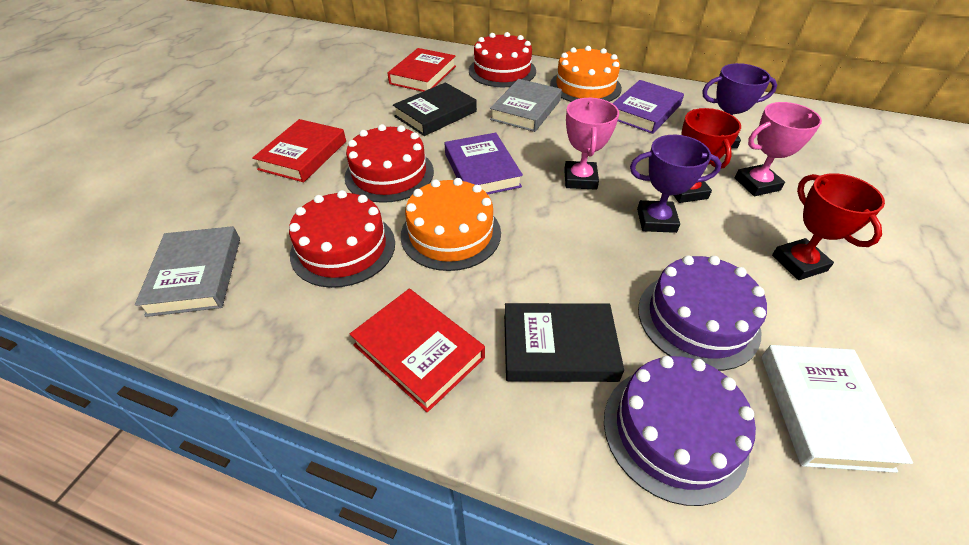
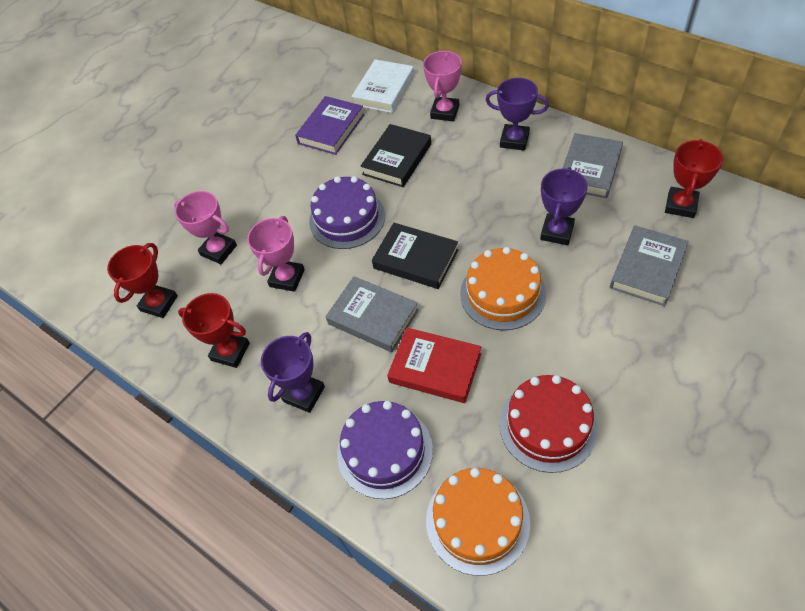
grey book: [135,226,240,317] [490,79,562,132] = 2 -> [326,276,419,352] [562,133,623,198] [610,225,689,306] = 3
pink trophy: [564,98,619,190] [735,102,822,196] = 2 -> [174,191,237,264] [247,216,305,292] [423,51,462,121] = 3
purple book: [444,133,523,194] [612,80,684,134] = 2 -> [295,96,365,155] = 1
purple trophy: [630,135,722,233] [702,63,777,149] = 2 -> [261,332,325,413] [486,78,549,151] [540,167,588,245] = 3
red book: [252,119,346,182] [350,289,485,412] [387,48,456,92] = 3 -> [387,327,481,403] = 1
red cake: [289,190,395,288] [345,124,434,203] [469,32,536,87] = 3 -> [499,375,598,473] = 1
red trophy: [673,108,741,203] [772,173,885,280] = 2 -> [107,243,178,318] [178,293,250,368] [665,139,723,218] = 3

